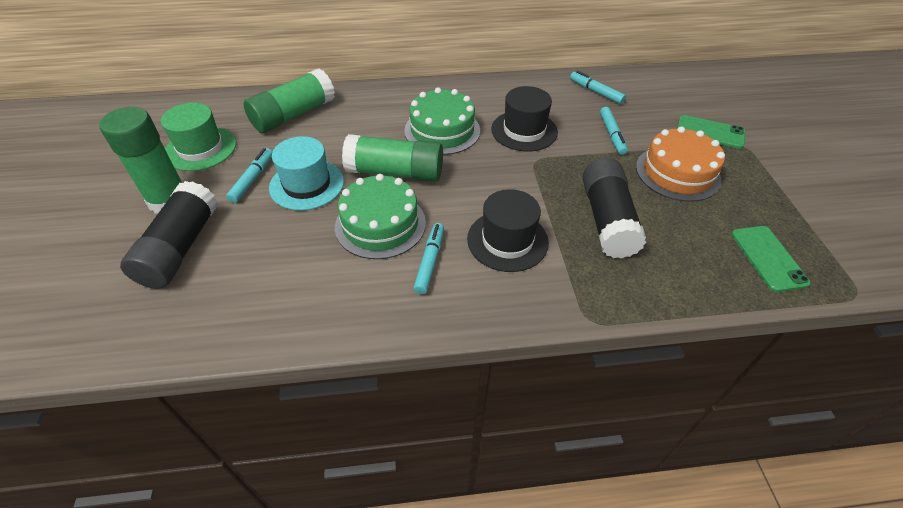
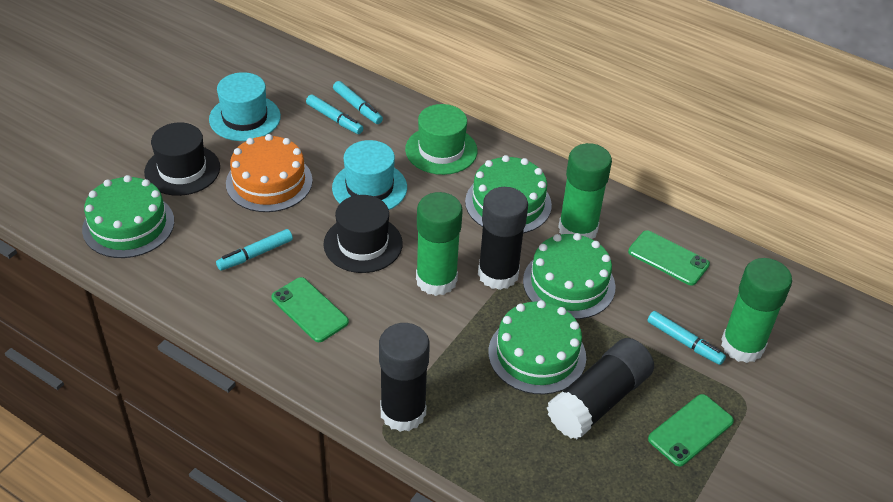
black glue stick: [120,181,218,289] [582,158,647,259] = 2 -> [379,323,430,432] [478,187,528,290] [547,338,654,439] = 3
green cake: [335,174,426,259] [404,87,480,155] = 2 -> [82,175,174,258] [465,155,552,233] [488,300,586,395] [523,233,616,319] = 4
green phone: [677,115,745,149] [731,226,811,292] = 2 -> [271,277,349,342] [628,230,710,286] [648,394,734,467] = 3
turquoise hat: [269,136,344,211] = 1 -> [209,72,281,141] [332,140,407,210] = 2

